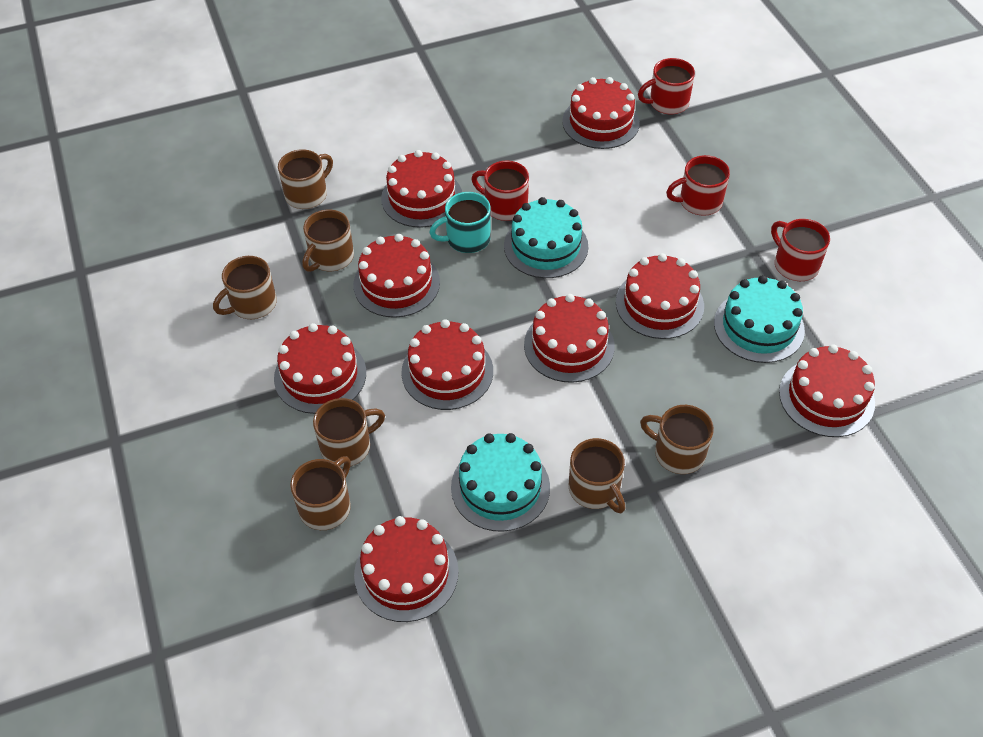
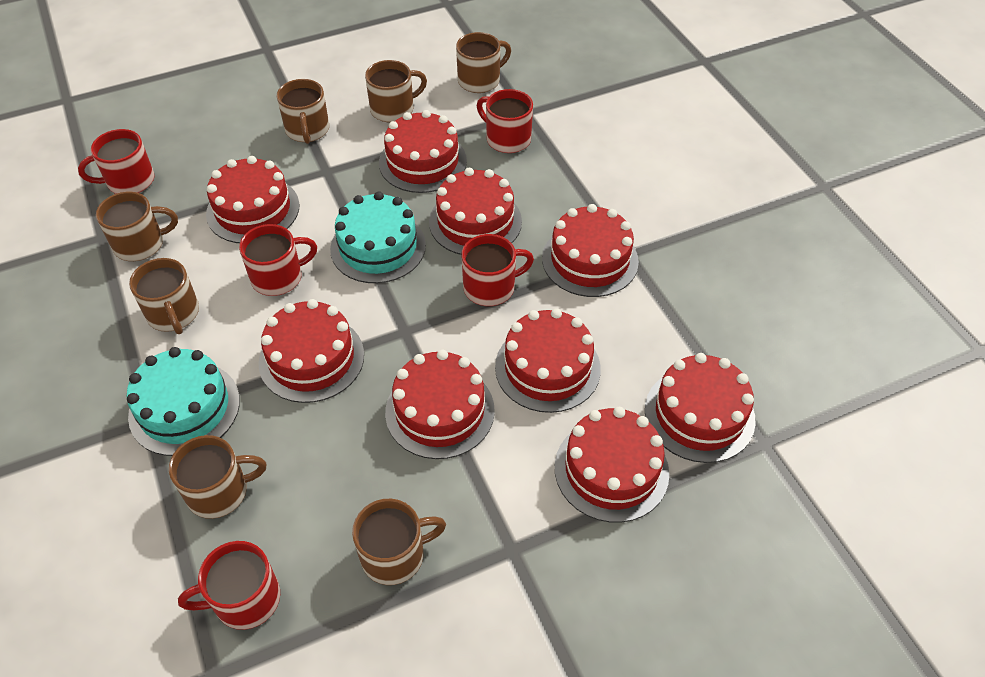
red mug: [471,161,529,221] [638,58,695,114] [666,155,730,216] [771,219,830,281] = 4 -> [78,129,154,194] [178,541,280,630] [239,224,317,296] [462,234,534,306] [477,89,533,153] = 5
turquoise cake: [451,433,550,532] [504,197,588,278] [714,275,805,363] = 3 -> [127,347,240,456] [330,192,426,283] = 2
turquoise mug: [429,192,491,253] = 1 -> none = 0

